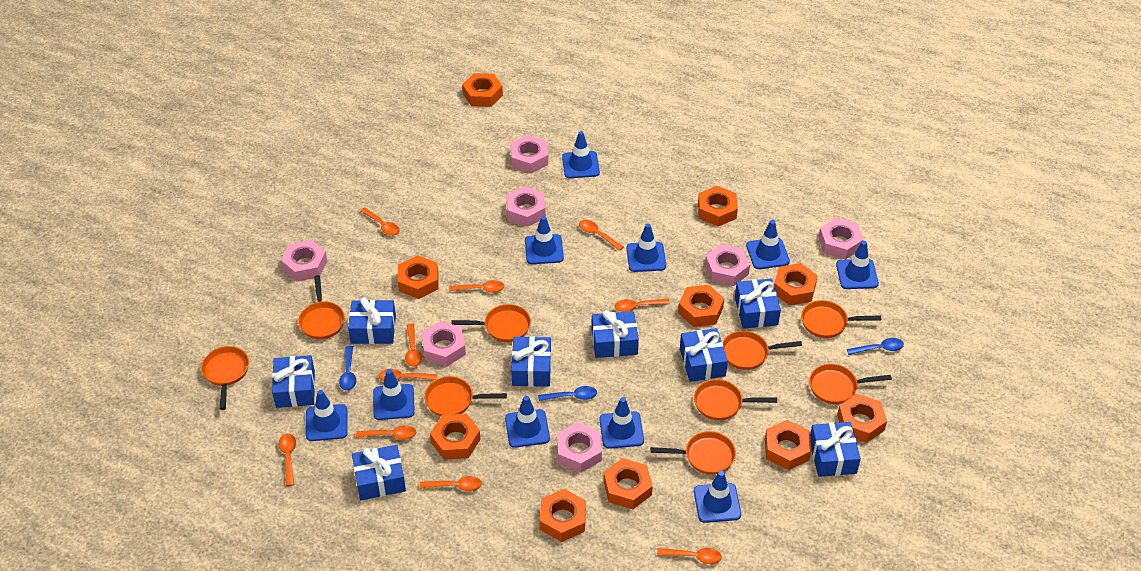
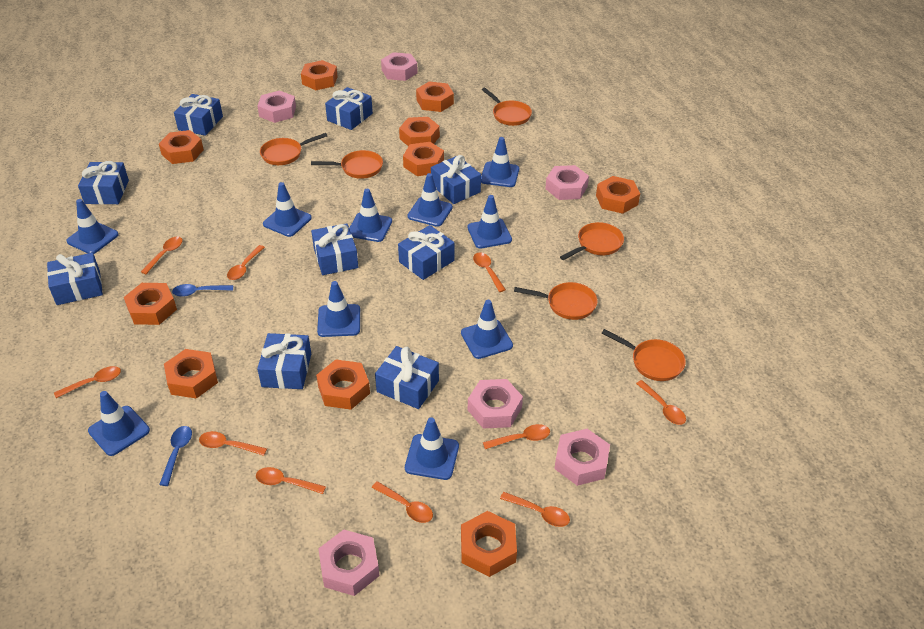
blue gift: [272,355,315,408] [348,297,396,344] [352,445,406,500] [511,336,551,387] [591,310,639,358] [680,328,728,382] [735,279,781,329] [810,422,861,477] = 8 -> [47,253,103,305] [78,161,129,205] [174,94,223,136] [257,333,311,389] [311,223,358,275] [325,87,373,130] [375,346,439,409] [398,225,455,280] [431,155,481,204] = 9
blue spoon: [339,346,356,391] [538,386,597,401] [847,338,904,355] = 3 -> [159,426,192,486] [172,284,233,297] = 2
orange pan: [201,346,249,410] [298,275,345,339] [424,376,507,416] [452,304,531,342] [651,431,736,475] [694,379,777,420] [722,331,802,370] [801,300,881,338] [809,364,892,404] = 9 -> [260,133,327,165] [311,150,383,179] [482,88,532,126] [514,282,597,320] [560,222,624,260] [602,329,686,381] = 6
pink nut: [281,240,327,282] [422,321,466,367] [506,186,546,227] [510,135,548,173] [557,422,602,473] [705,244,750,286] [818,218,863,260] = 7 -> [257,90,296,123] [318,530,380,596] [381,52,418,81] [468,379,523,428] [545,165,589,200] [554,429,610,486] = 6

